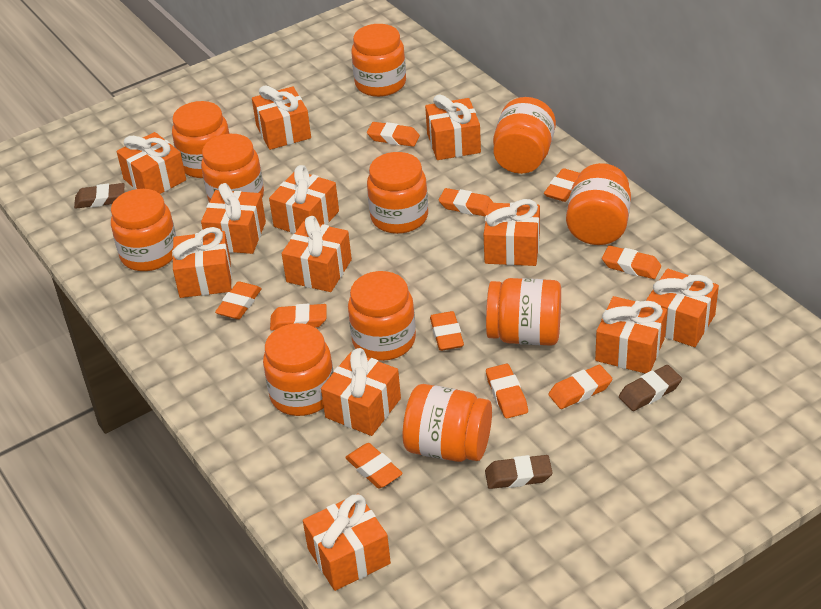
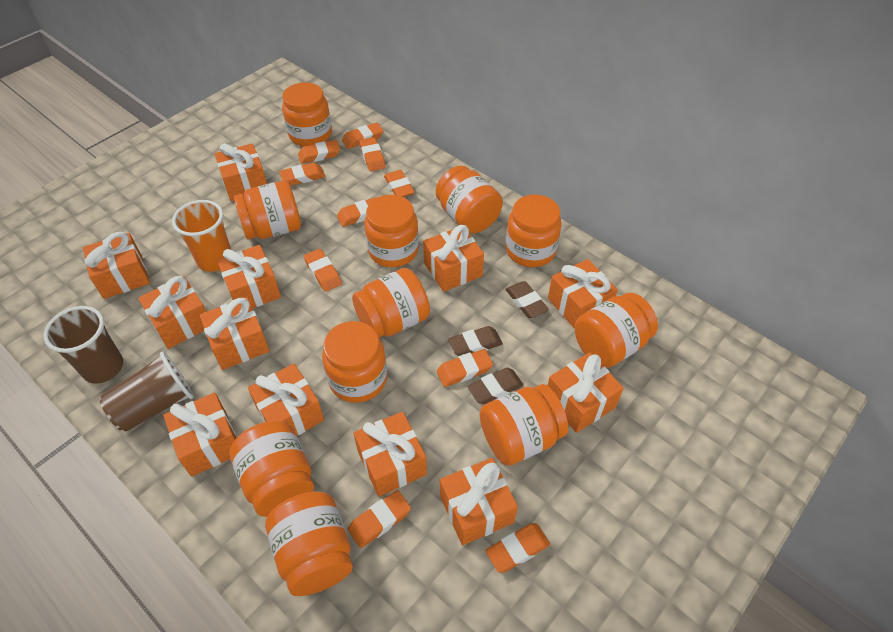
brown cup: none = 0 -> [44,306,123,384] [100,352,194,431] = 2
orange cup: none = 0 -> [172,200,231,272] = 1

